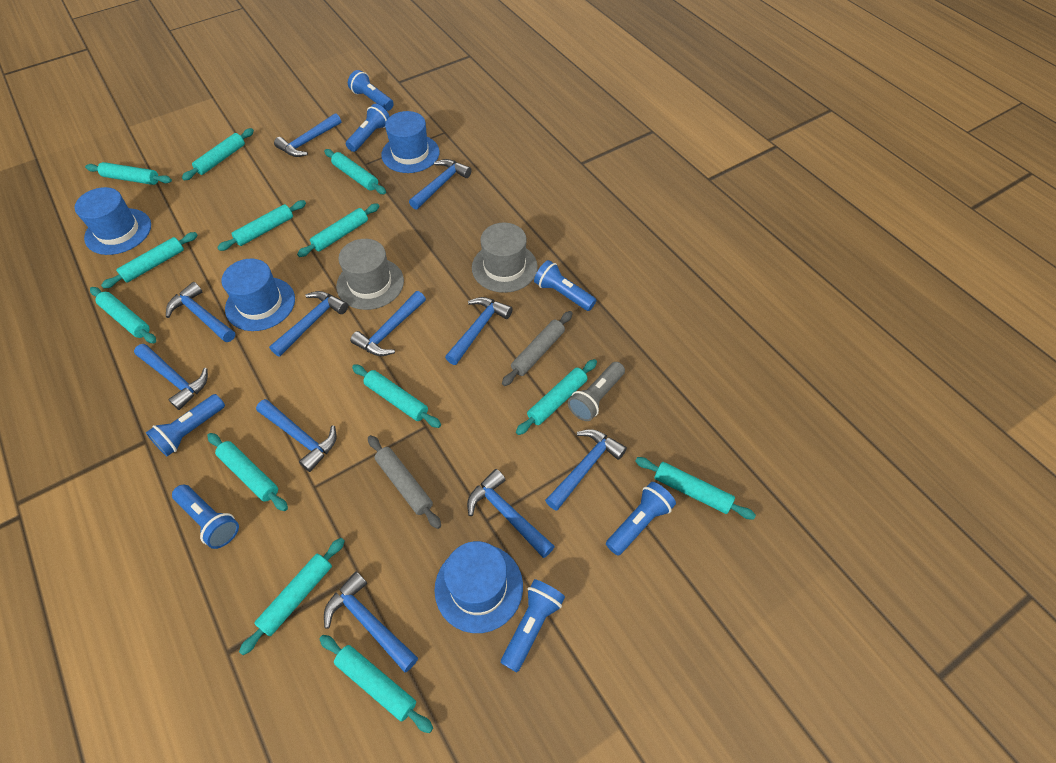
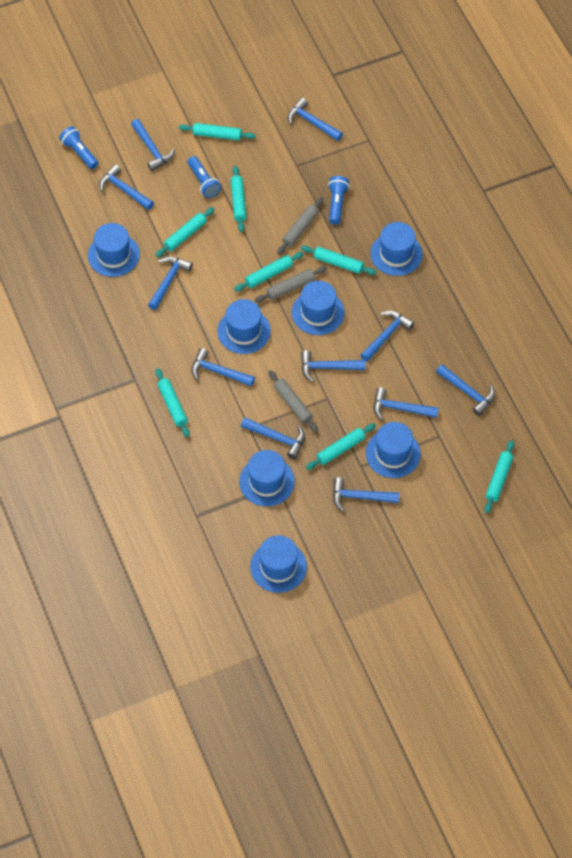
blue flashlight: [146,394,225,456] [172,485,239,549] [346,104,390,152] [348,70,394,111] [501,579,565,672] [534,260,596,311] [606,482,676,556] = 7 -> [59,126,99,169] [188,156,221,198] [328,176,350,225] = 3
blue hat: [75,187,151,255] [222,259,295,331] [381,111,440,173] [435,541,523,633] = 4 -> [88,223,140,277] [217,299,271,354] [239,450,295,506] [250,535,307,593] [292,281,344,335] [366,422,421,478] [370,222,423,276] = 7
grey flashlight: [568,362,625,421] = 1 -> none = 0
grey hat: [336,239,404,310] [472,223,538,293] = 2 -> none = 0
grey rolling pin: [368,435,441,529] [502,311,572,386] = 2 -> [255,266,327,303] [268,370,318,433] [277,197,323,255] = 3
turquoise rolling pin: [85,162,172,185] [90,287,156,344] [101,232,198,289] [182,128,254,181] [207,433,288,511] [217,200,306,251] [239,538,345,655] [297,203,379,257] [320,635,433,733] [324,149,386,194] [352,364,441,428] [516,359,597,435] [635,457,756,519] = 13 -> [155,368,190,437] [156,207,215,257] [179,123,256,140] [231,166,246,232] [234,252,304,291] [301,245,377,275] [306,423,376,470] [484,440,514,513] = 8

